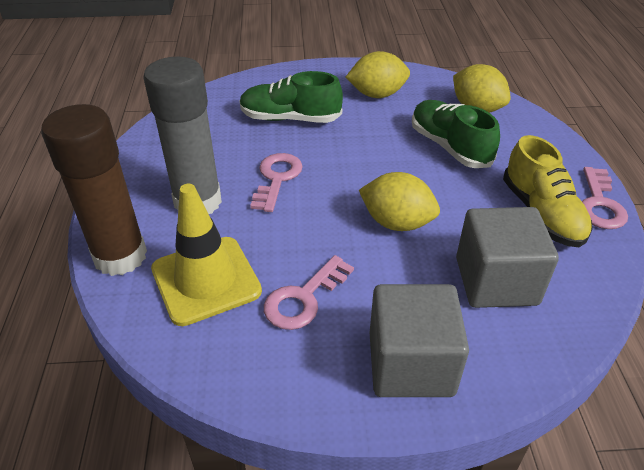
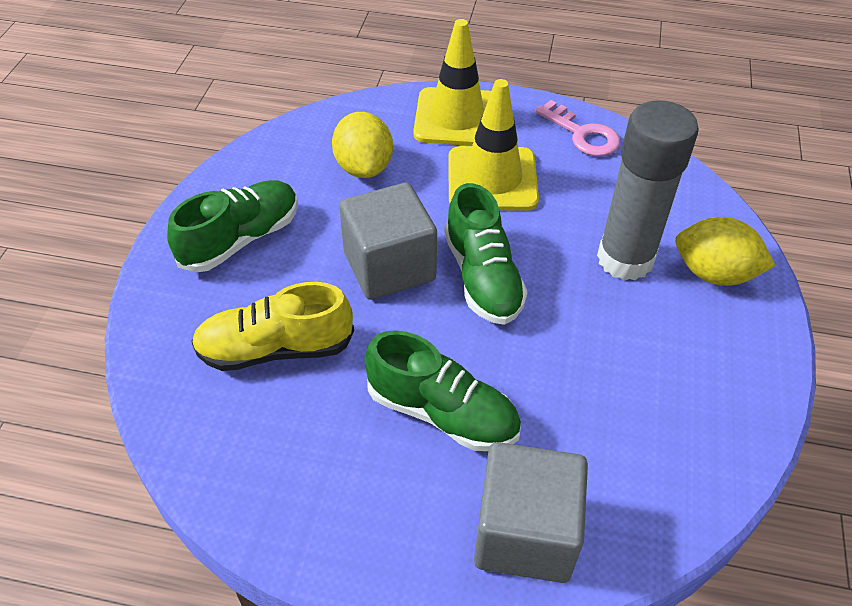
brown glue stick: [41,104,147,276] = 1 -> none = 0
green shoe: [239,71,343,123] [412,100,500,168] = 2 -> [167,180,298,272] [365,330,521,451] [444,183,528,325] = 3
pink key: [250,153,303,212] [264,255,354,330] [582,167,628,229] = 3 -> [535,100,620,156] = 1
yellow lemon: [346,51,410,98] [359,172,440,231] [453,64,511,113] = 3 -> [332,112,393,178] [675,217,775,286] = 2
yellow traffic cone: [151,184,262,326] = 1 -> [413,19,491,146] [448,79,539,211] = 2

